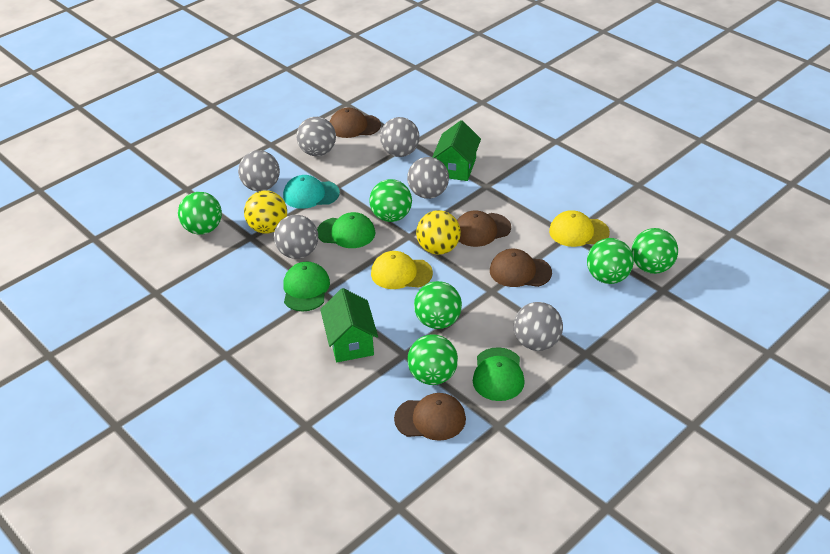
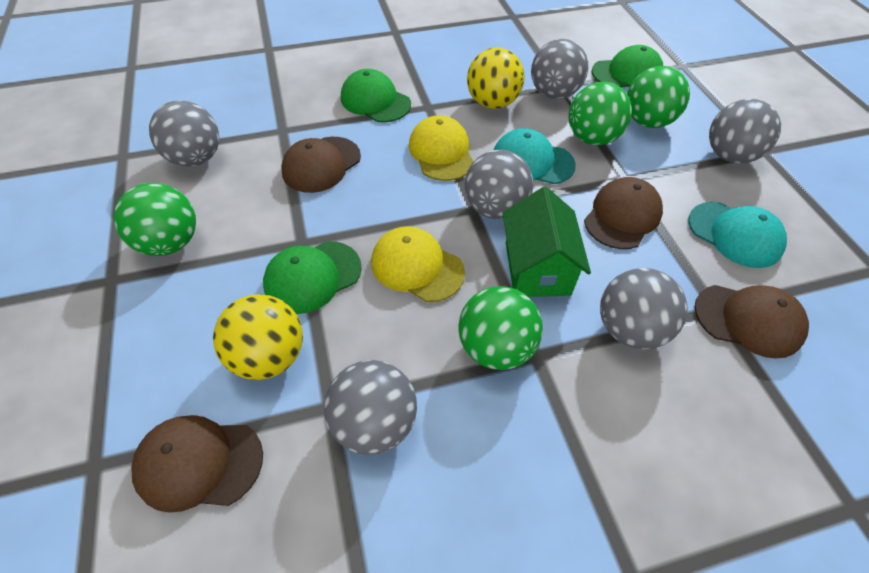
green ball: [178,192,222,235] [369,179,412,222] [407,334,458,385] [414,281,462,329] [587,238,634,284] [631,228,678,274] = 6 -> [114,183,196,256] [458,286,543,370] [569,82,632,146] [627,66,690,128] = 4
green house: [320,288,378,362] [432,120,481,181] = 2 -> [503,187,591,297] = 1
turquoise cap: [283,175,340,209] = 1 -> [494,128,576,184] [688,202,787,268] = 2

